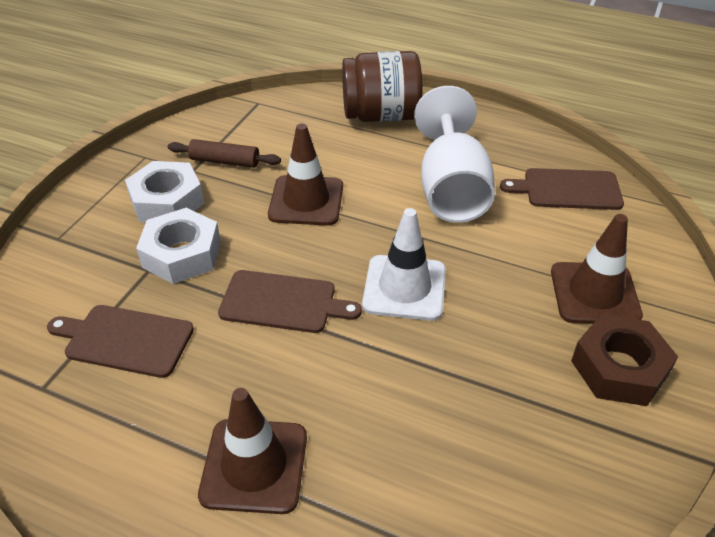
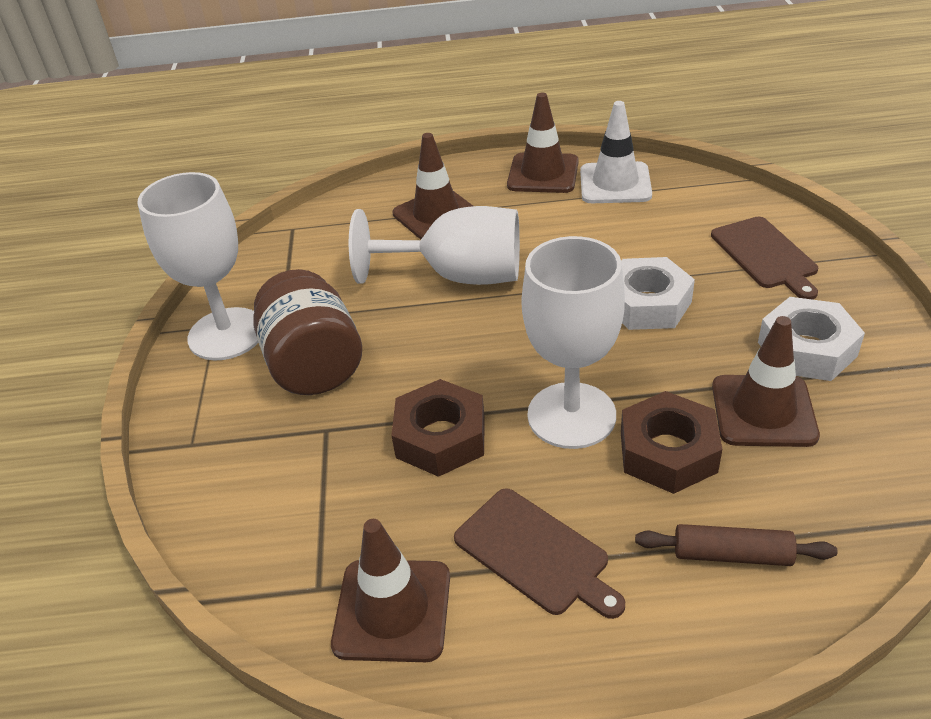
brown cutting board: [47,305,194,378] [218,270,362,333] [500,168,624,210] = 3 -> [454,488,625,619] [711,217,818,300] = 2
brown nut: [571,314,678,406] = 1 -> [391,379,485,477] [621,391,722,494] = 2
brown traffic cone: [198,388,307,514] [268,123,343,226] [551,214,643,324] = 3 -> [331,519,450,662] [393,133,473,240] [507,93,579,193] [712,316,820,447] = 4
white goblet: [414,86,495,223] = 1 -> [137,172,259,360] [349,206,520,285] [522,236,625,449] = 3

